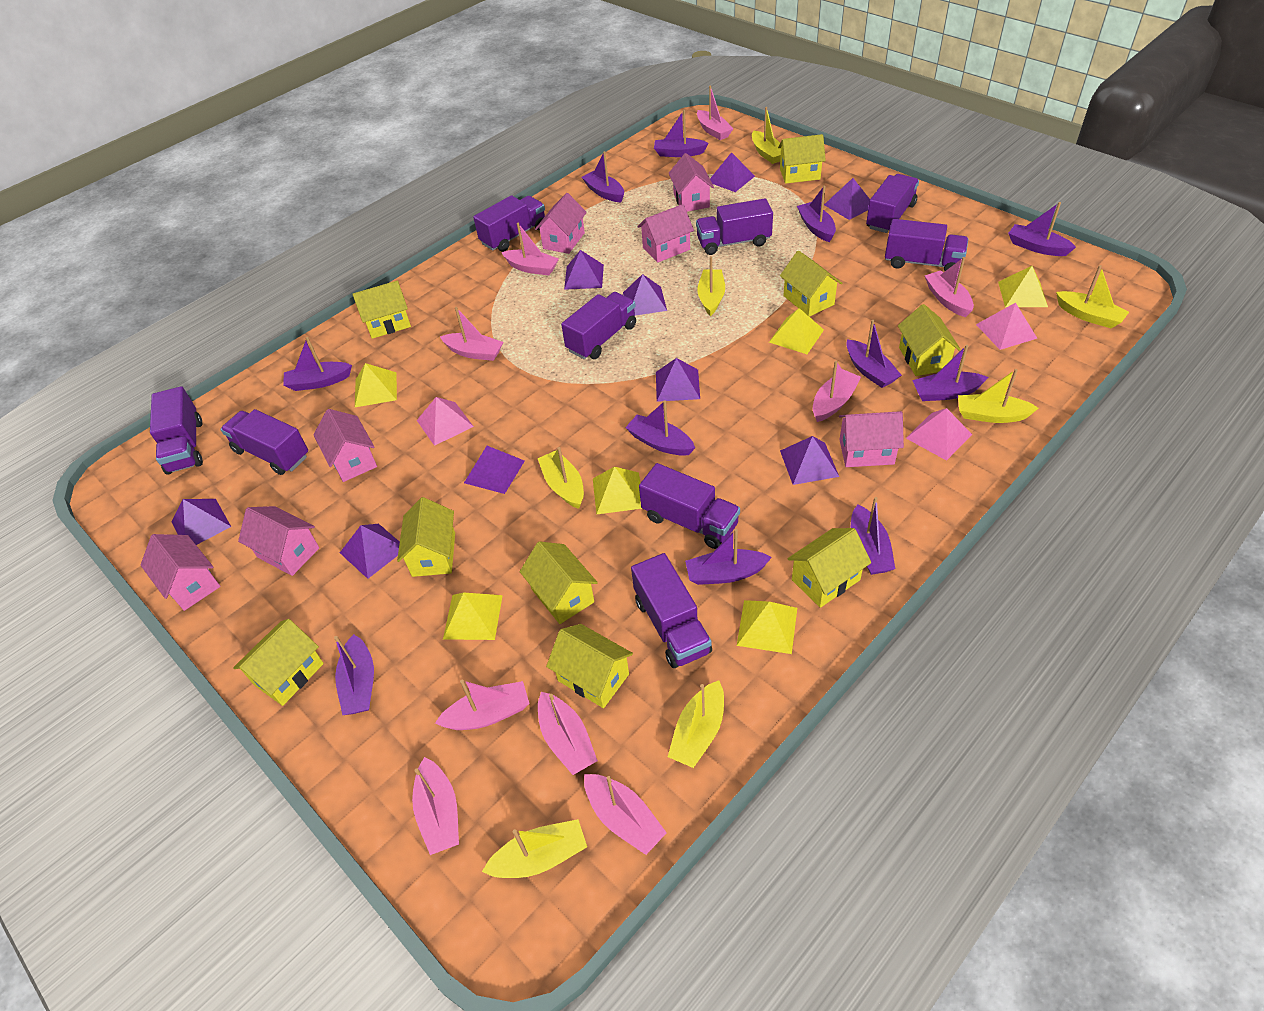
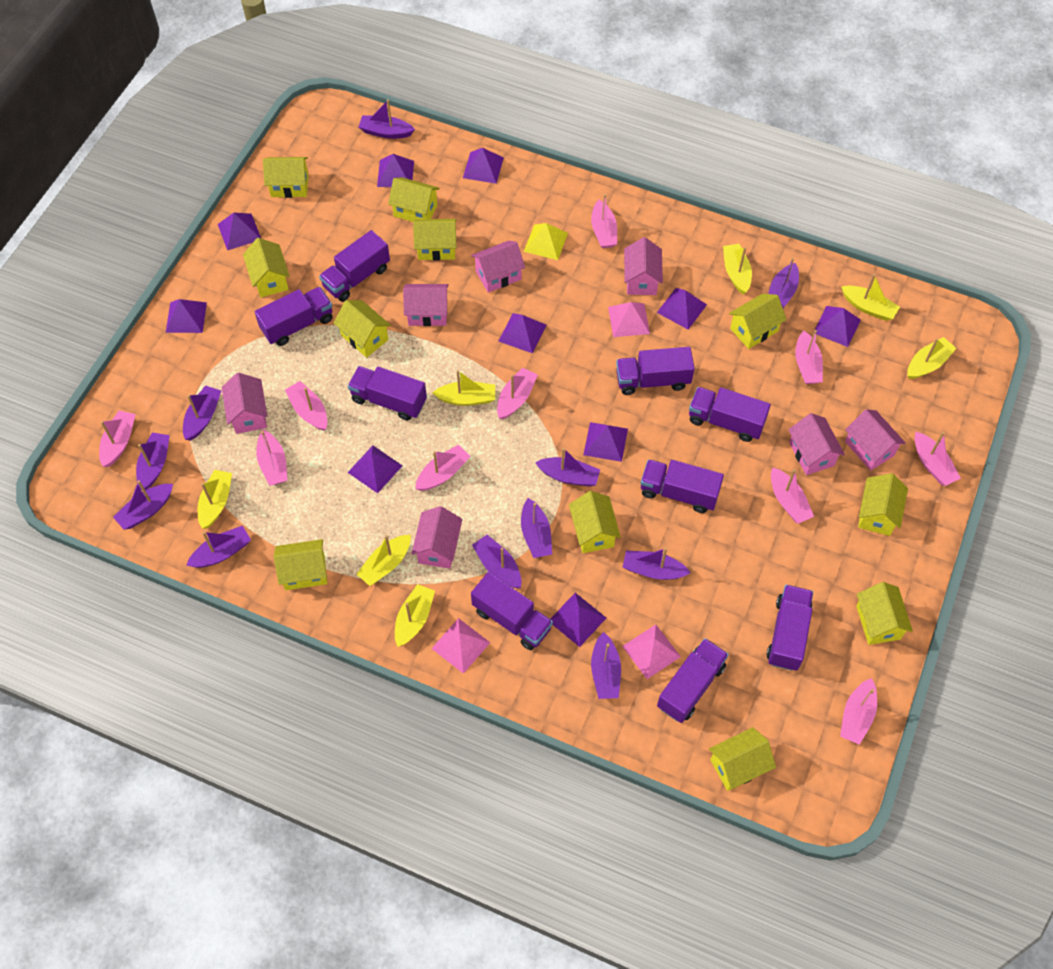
pink boat: [412,757,459,855] [435,680,530,730] [440,307,503,361] [501,223,559,276] [538,692,598,775] [584,774,667,855] [697,86,733,140] [813,361,861,422] [925,257,974,317] = 9 -> [99,411,136,467] [256,430,288,486] [285,381,328,431] [415,444,471,491] [497,367,538,419] [591,194,617,248] [771,467,814,524] [795,330,823,384] [840,678,877,745] [914,432,961,486] = 10
purple pyramid: [171,499,231,545] [340,524,400,579] [464,446,525,494] [564,250,604,290] [623,274,667,316] [656,358,700,402] [710,152,755,192] [780,436,839,485] [824,178,870,220] = 9 -> [166,299,207,333] [218,213,261,250] [347,445,403,493] [377,154,414,187] [463,148,504,184] [499,313,546,353] [551,593,606,647] [583,422,628,462] [657,288,707,330] [813,306,861,347] = 10
yellow house: [233,619,324,706] [352,281,411,339] [397,497,455,577] [520,541,598,624] [546,624,633,708] [778,134,826,184] [780,250,842,317] [787,528,871,608] [898,304,961,376] = 9 -> [243,238,290,298] [263,157,309,198] [274,539,327,590] [334,300,391,358] [388,177,440,222] [413,219,457,260] [569,491,621,553] [709,727,776,791] [729,294,787,349] [856,582,913,645] [858,473,908,536] = 11
yellow pyramid: [355,363,397,407] [443,592,503,640] [593,466,642,515] [737,600,797,654] [769,308,824,354] [998,266,1048,307] = 6 -> [524,223,568,260] = 1

